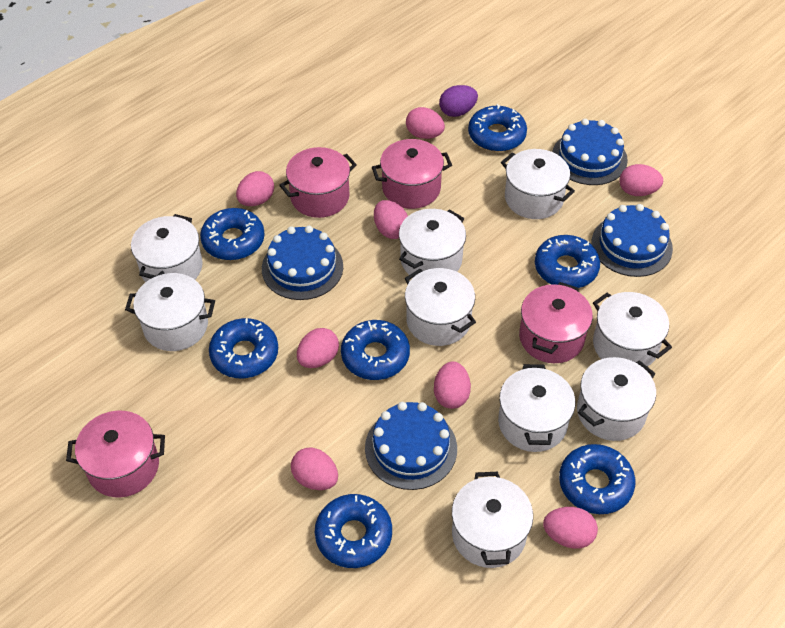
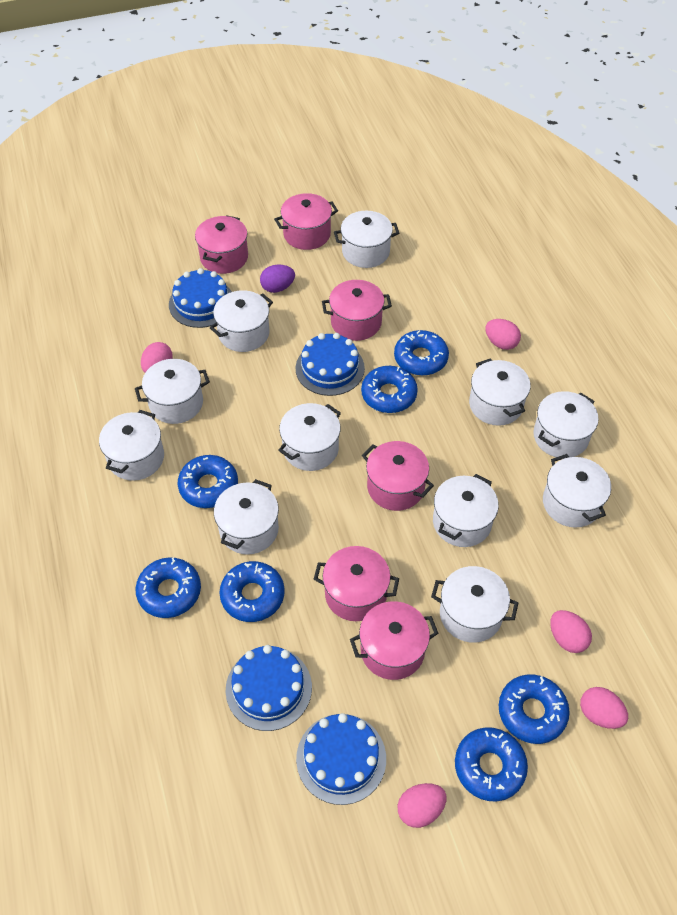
pink egg: [236,171,274,206] [291,448,338,490] [297,328,339,368] [374,200,408,239] [406,107,445,139] [434,361,471,409] [543,507,598,549] [619,164,663,196] = 8 -> [141,342,173,373] [398,783,447,828] [485,319,521,350] [550,610,592,653] [580,687,628,729] = 5
pink pot: [66,411,165,497] [279,147,357,218] [372,139,452,209] [519,282,593,363] = 4 -> [195,215,248,274] [274,193,338,250] [314,546,399,621] [322,280,392,341] [350,601,439,680] [362,441,434,511] = 6
white pot: [125,273,215,351] [131,214,203,282] [399,209,466,275] [405,268,476,346] [452,472,533,568] [498,364,575,452] [501,149,575,219] [577,357,656,441] [593,292,672,366] = 9 -> [99,410,164,481] [135,359,210,424] [210,290,273,352] [214,479,279,555] [278,403,341,471] [334,211,399,268] [431,566,518,643] [433,474,499,547] [469,358,531,426] [533,391,599,457] [543,454,611,528] = 11

